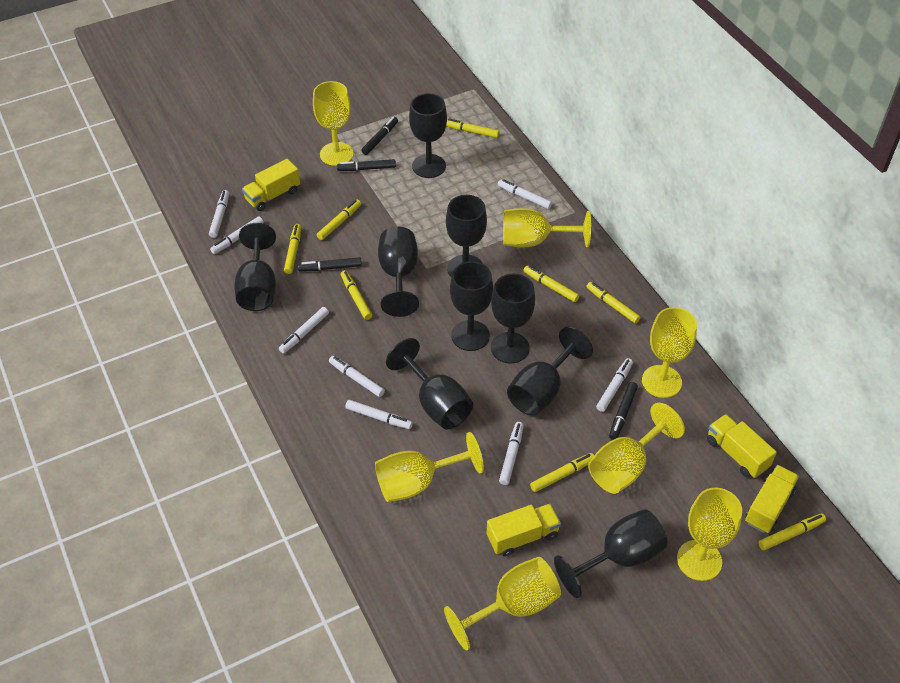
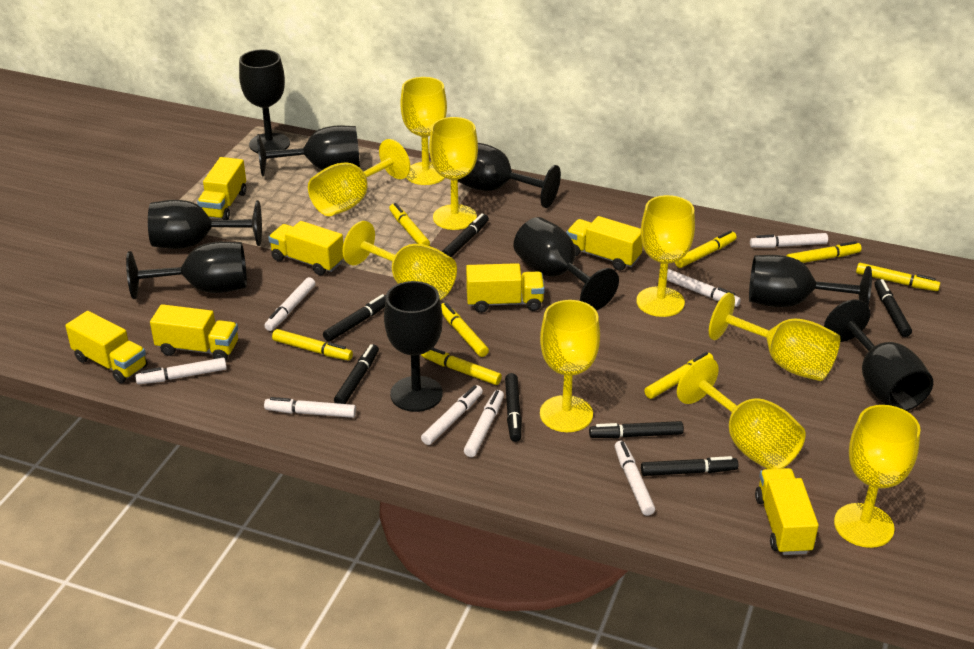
black marker: [298,257,362,272] [337,159,396,171] [361,117,398,155] [609,382,638,440] = 4 -> [323,294,386,342] [334,344,379,404] [442,213,489,258] [505,373,522,442] [589,421,684,438] [641,456,738,476] [874,279,912,337] = 7
yellow goblet: [313,81,354,166] [375,432,484,502] [444,557,561,650] [503,208,591,248] [588,403,685,494] [642,307,697,398] [677,488,742,581] = 7 -> [308,139,410,216] [342,221,457,300] [400,77,447,185] [429,117,478,230] [540,300,600,432] [636,195,695,317] [677,357,806,469] [709,292,840,381] [834,405,921,548] = 9
yellow truck: [242,159,300,211] [487,504,561,557] [707,414,777,478] [745,465,799,533] = 4 -> [65,311,148,383] [150,304,238,360] [197,157,246,220] [268,221,344,275] [466,263,545,313] [566,216,643,271] [755,468,819,555] = 7

